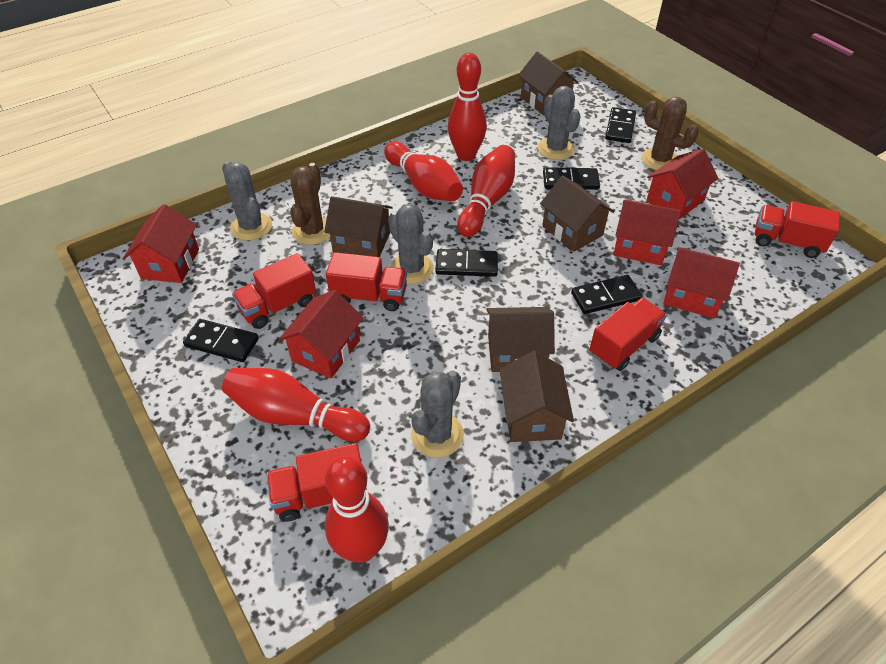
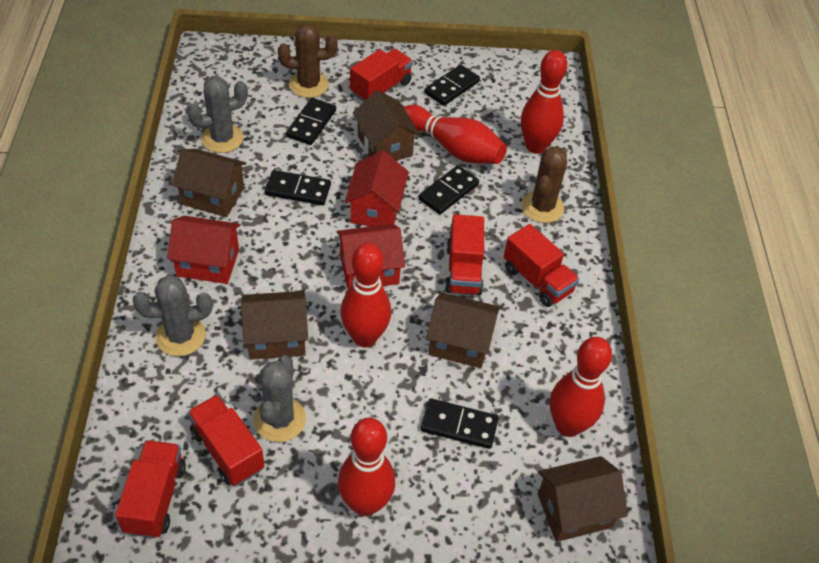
grey cactus: [222,161,272,241] [388,204,434,284] [411,370,464,458] [538,86,581,160] = 4 -> [133,275,212,356] [187,76,248,153] [253,355,306,442] = 3
red house: [124,204,199,283] [279,290,363,378] [613,200,681,265] [646,149,719,219] [663,247,740,318] = 5 -> [167,216,241,284] [336,224,405,289] [345,151,409,226] = 3

